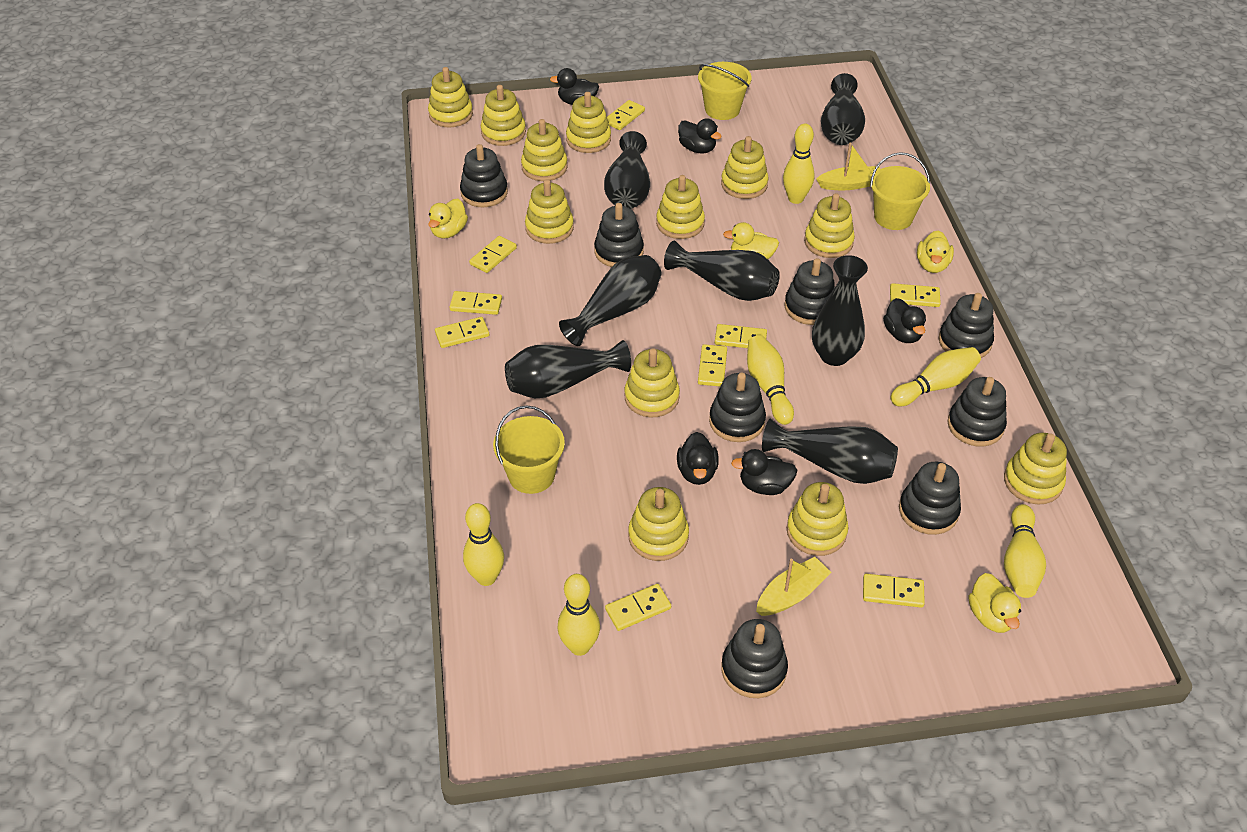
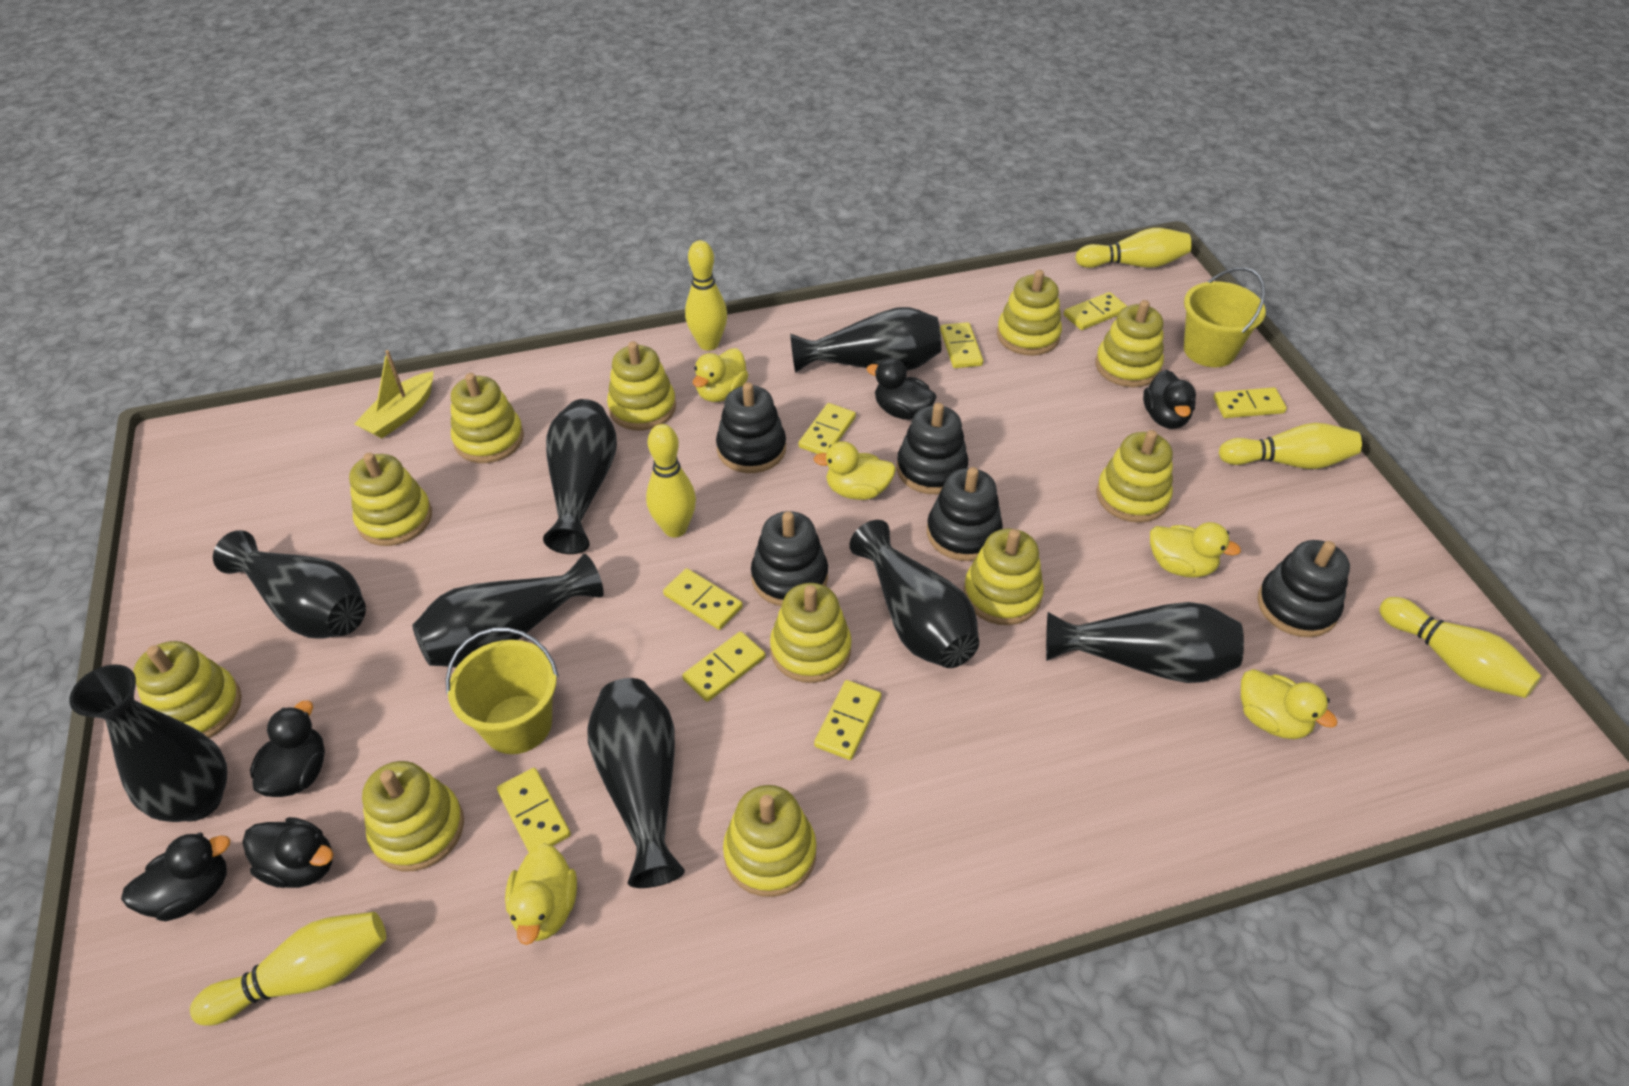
black stacking toy: [460,144,508,207] [594,203,644,267] [709,373,766,442] [721,619,788,698] [784,258,835,325] [899,462,961,535] [938,293,994,358] [947,377,1007,447] = 8 -> [716,382,786,473] [751,511,828,606] [897,403,968,494] [927,467,1003,561] [1257,540,1350,637] = 5
black vase: [505,340,631,398] [559,255,661,346] [604,131,650,209] [664,241,780,301] [762,419,898,484] [812,255,868,366] [821,73,865,145] = 7 -> [69,664,227,822] [213,530,366,638] [412,554,604,668] [543,399,617,554] [587,678,685,888] [790,307,941,373] [849,520,979,668] [1046,602,1244,683] = 8
yellow boat: [756,557,831,616] [816,142,880,190] = 2 -> [354,350,433,438] = 1
yellow bucket: [493,405,565,494] [698,62,752,120] [870,152,930,230] = 3 -> [446,628,559,754] [1184,267,1266,367] = 2
yellow domino: [435,317,489,348] [450,291,502,315] [469,236,517,273] [605,584,671,631] [607,100,645,130] [698,344,727,387] [715,324,767,348] [863,574,925,608] [890,283,941,307] = 9 -> [497,768,571,852] [663,568,743,630] [682,631,766,702] [799,403,856,454] [814,680,881,760] [940,322,983,368] [1064,292,1127,330] [1213,387,1287,418] = 8
yellow duck: [428,199,468,238] [723,222,779,259] [917,230,954,273] [969,573,1021,633] = 4 -> [505,843,577,945] [693,348,748,402] [814,441,896,500] [1150,522,1241,578] [1241,669,1338,739] = 5
yellow stacking toy: [428,67,473,128] [481,85,526,146] [521,119,568,181] [525,179,574,244] [566,92,611,153] [624,348,680,417] [628,487,689,561] [656,175,705,239] [721,136,768,199] [787,482,848,556] [804,193,855,258] [1004,433,1067,504] = 12 -> [133,641,242,738] [349,453,432,546] [362,761,464,871] [451,373,524,463] [607,341,676,430] [723,785,817,897] [770,583,852,683] [964,529,1044,625] [997,270,1062,356] [1095,300,1164,387] [1096,430,1173,523] = 11

